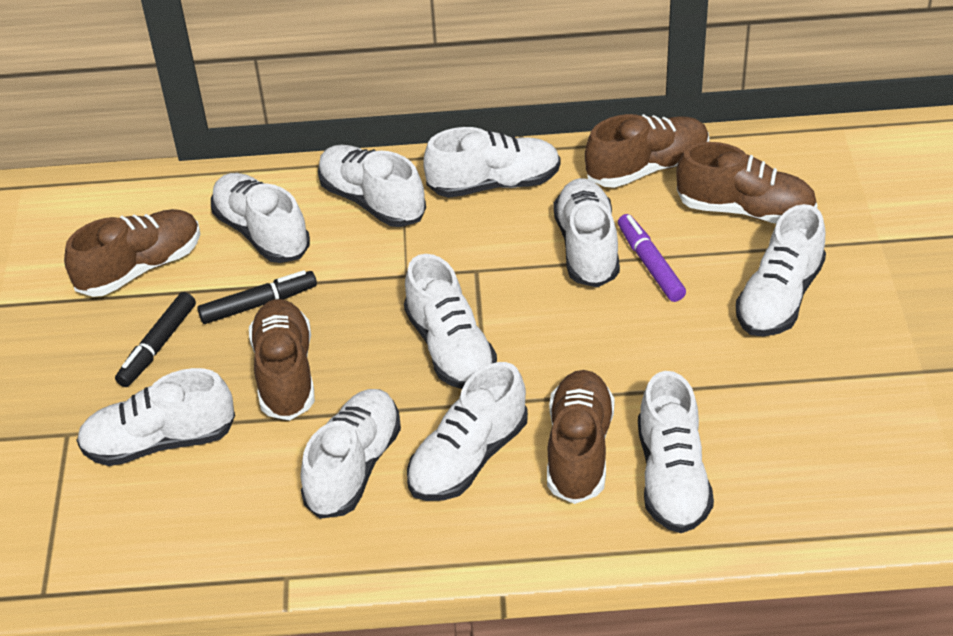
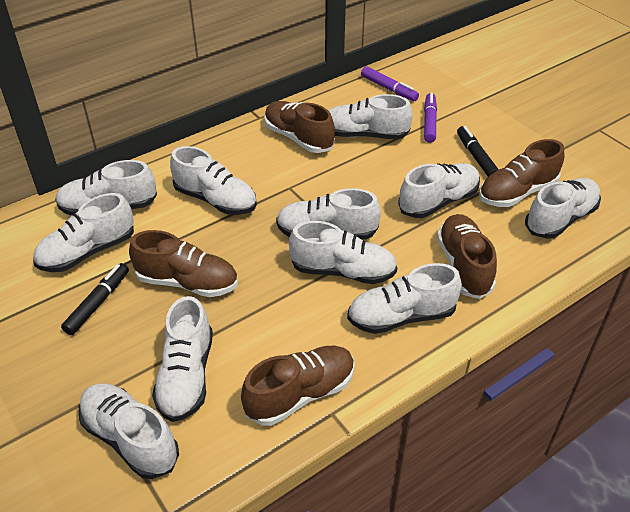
purple marker: [618,214,686,302] = 1 -> [361,66,419,101] [424,93,437,143] = 2
white shoe: [76,368,235,466] [211,173,310,263] [301,389,401,519] [318,145,426,227] [404,254,497,389] [407,362,528,501] [423,127,561,198] [553,178,620,288] [638,371,714,533] [735,204,826,336] = 10 -> [33,193,134,272] [55,160,157,216] [79,383,179,479] [152,296,213,422] [170,146,257,215] [276,188,381,240] [289,221,397,284] [328,94,413,139] [347,263,462,334] [398,163,480,218] [525,178,601,239] = 11

